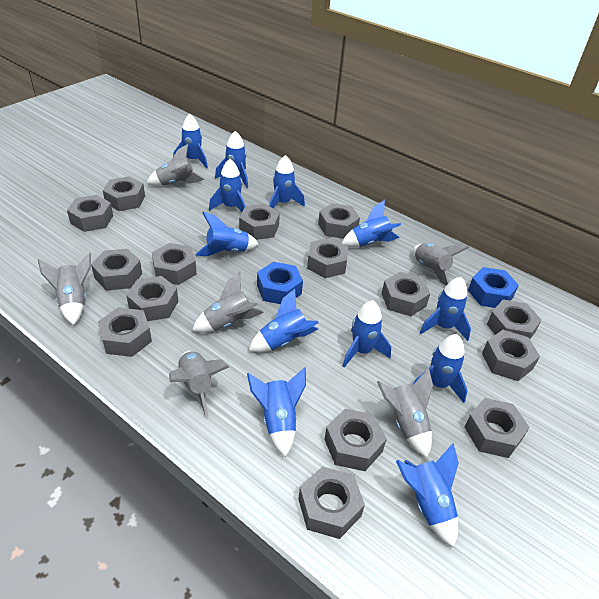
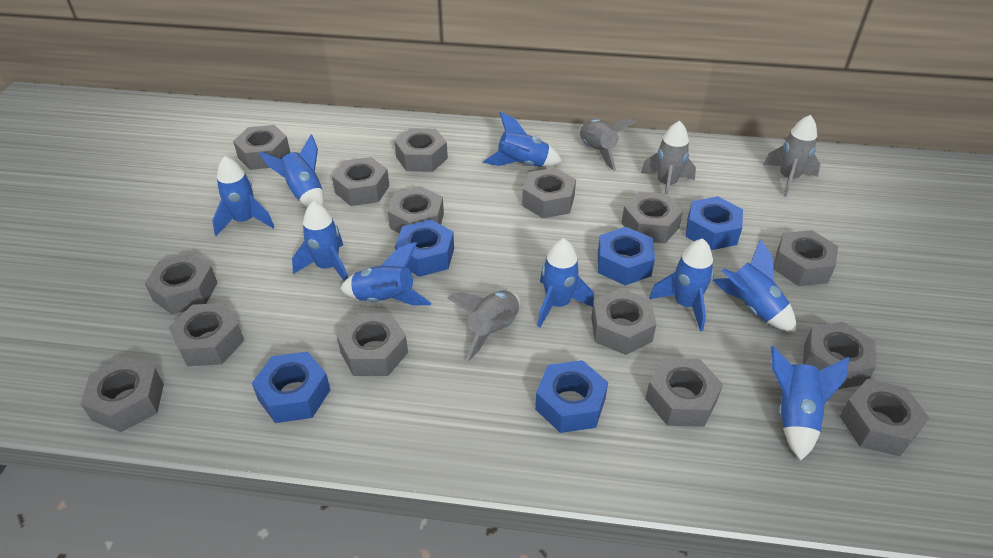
blue nut: [257,262,303,304] [468,267,519,308] = 2 -> [252,351,330,423] [395,219,454,277] [535,360,608,433] [598,227,655,285] [685,196,743,250] = 5
blue rocket: [173,114,208,168] [195,212,259,256] [209,159,246,212] [215,131,248,188] [247,367,306,457] [249,289,319,352] [269,155,305,208] [342,200,401,247] [343,300,391,367] [396,443,459,548] [413,334,468,403] [419,277,471,341] = 12 -> [212,156,274,236] [259,134,324,207] [292,201,348,281] [340,242,431,306] [483,112,562,167] [537,238,594,327] [649,238,714,332] [712,239,796,332] [771,346,849,460] = 9
grey rocket: [38,253,91,325] [146,144,204,186] [169,351,229,417] [192,271,264,333] [377,368,433,458] [413,243,469,286] = 6 -> [447,290,520,361] [580,119,637,171] [641,121,696,194] [763,115,821,197] = 4

